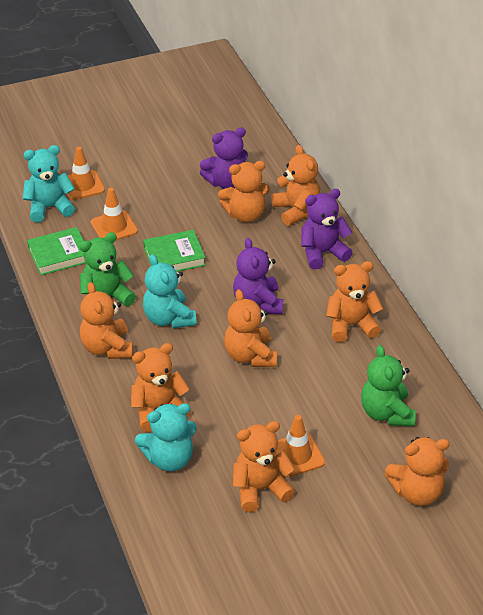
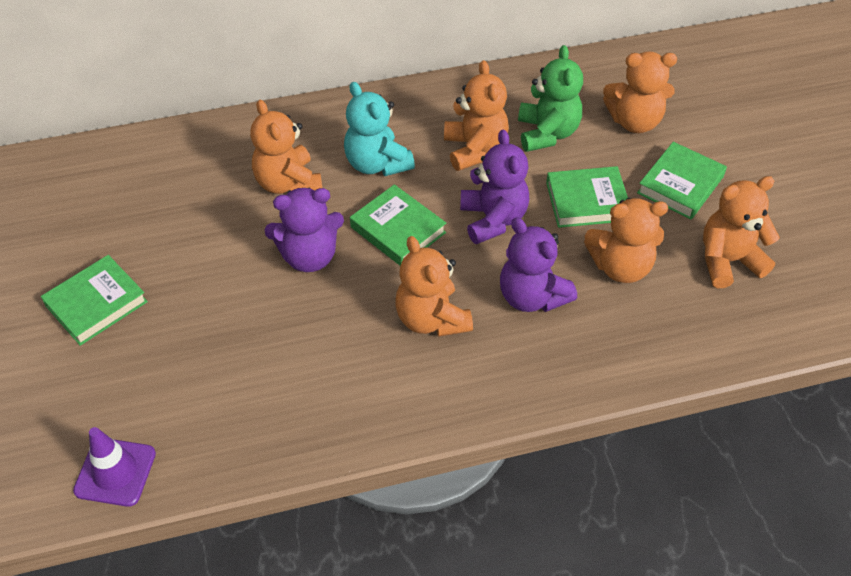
green book: [27,227,86,275] [143,230,206,272] = 2 -> [41,255,148,346] [350,184,446,266] [546,166,628,228] [637,142,727,219] = 4
green teddy bear: [80,232,136,306] [361,345,416,426] = 2 -> [518,45,583,152] = 1
orange teddy bear: [80,282,133,359] [131,343,191,432] [218,161,270,222] [224,289,277,367] [233,421,295,512] [271,145,320,226] [326,261,383,342] [384,437,450,506] = 8 -> [250,100,322,194] [396,236,473,337] [444,60,509,171] [584,198,668,283] [603,52,677,133] [703,176,780,288] = 6
orange traffic cone: [67,147,105,200] [91,188,138,241] [276,415,325,477] = 3 -> none = 0
purple traffic cone: none = 0 -> [73,427,156,507] = 1
turquoise teddy bear: [23,145,75,223] [135,403,197,471] [143,254,197,328] = 3 -> [344,82,415,176] = 1

